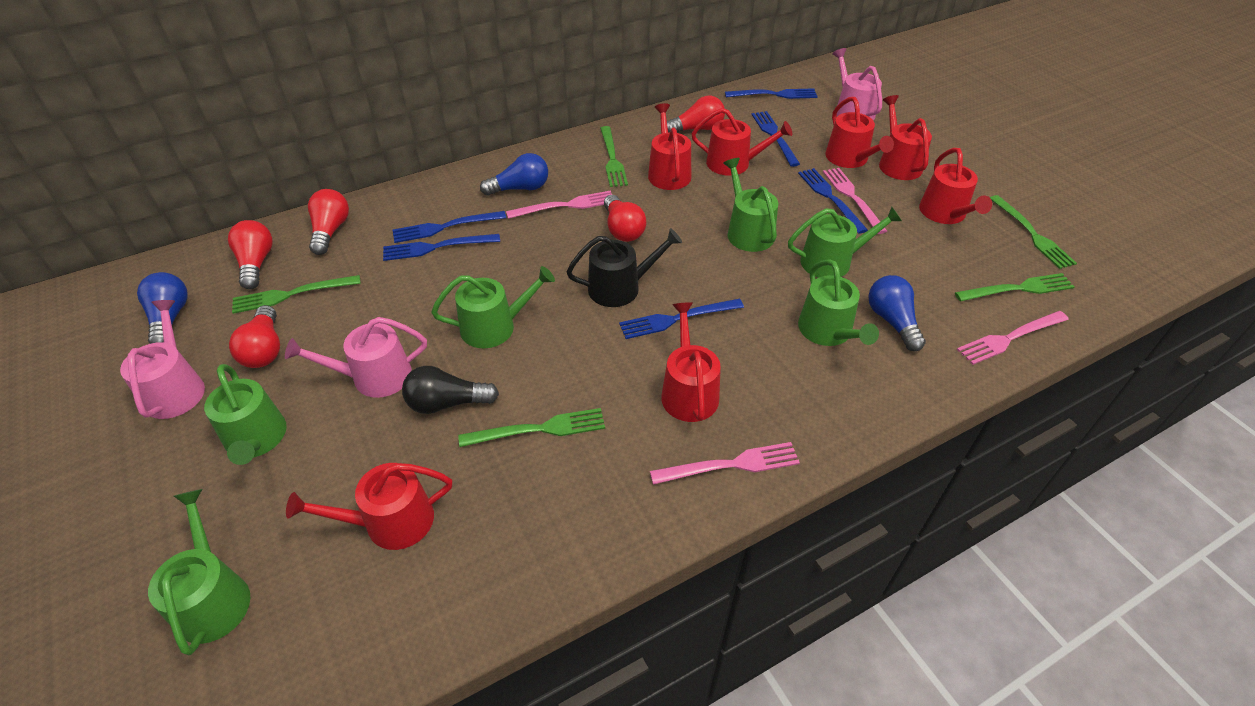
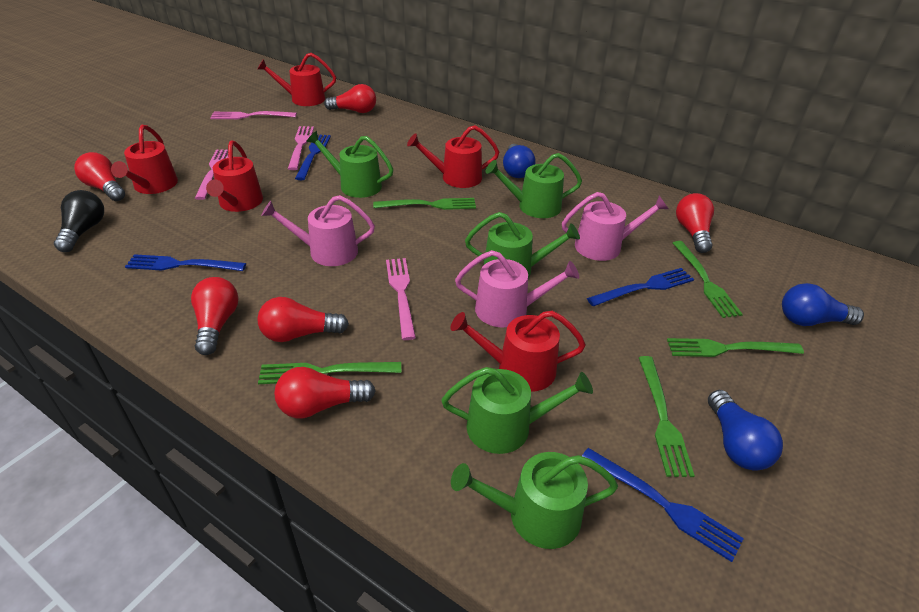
black watering can: [566,228,682,307] = 1 -> none = 0
blue fork: [383,234,500,261] [392,211,506,243] [619,299,744,339] [725,88,818,99] [752,111,800,167] [798,168,868,234] = 6 -> [125,254,246,271] [295,134,331,180] [582,448,744,562] [587,268,694,306] = 4
green watering can: [148,489,250,655] [204,364,287,465] [431,266,555,348] [723,158,778,252] [788,207,902,278] [798,259,879,346] = 6 -> [306,131,393,198] [442,367,593,454] [451,452,618,549] [465,212,580,278] [485,153,582,218] = 5
red light bulb: [228,220,272,289] [229,305,280,368] [308,189,349,255] [604,195,646,242] [667,96,725,132] = 5 -> [74,152,125,201] [191,277,239,355] [257,297,349,342] [274,367,376,418] [324,84,376,113] [676,193,714,253] = 6
red watering can: [286,463,452,550] [648,103,691,190] [661,302,721,422] [692,108,793,176] [825,97,894,168] [879,95,932,180] [919,148,992,224] = 7 -> [111,125,178,194] [206,140,263,212] [257,53,336,106] [407,125,499,188] [450,311,586,392] = 5

